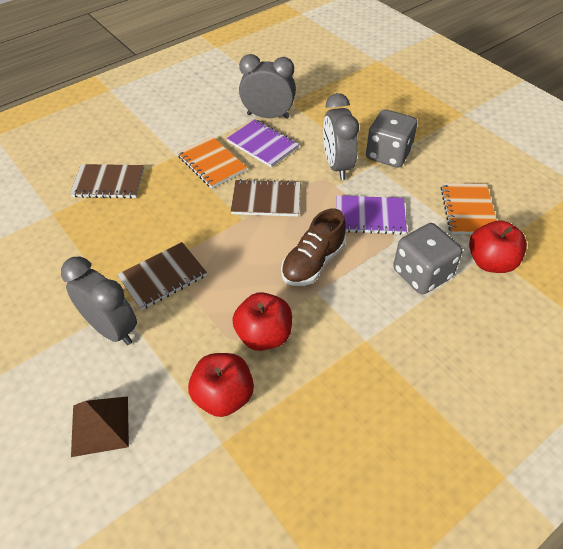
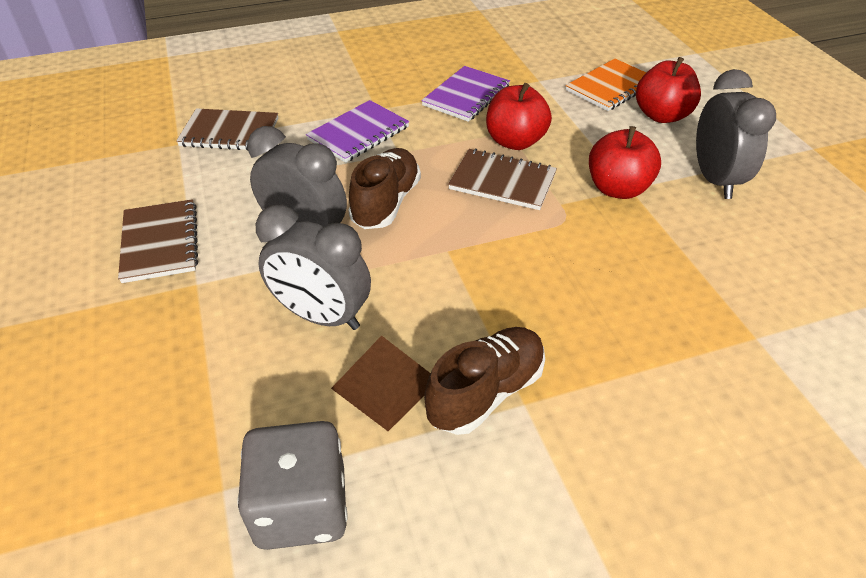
brown shoe: [281,209,346,286] = 1 -> [349,148,421,229] [424,327,545,435] = 2
grey dice: [366,109,417,168] [393,223,462,294] = 2 -> [237,421,347,550] = 1
orange notebook: [177,136,247,188] [441,183,497,234] = 2 -> [566,59,646,111] = 1

